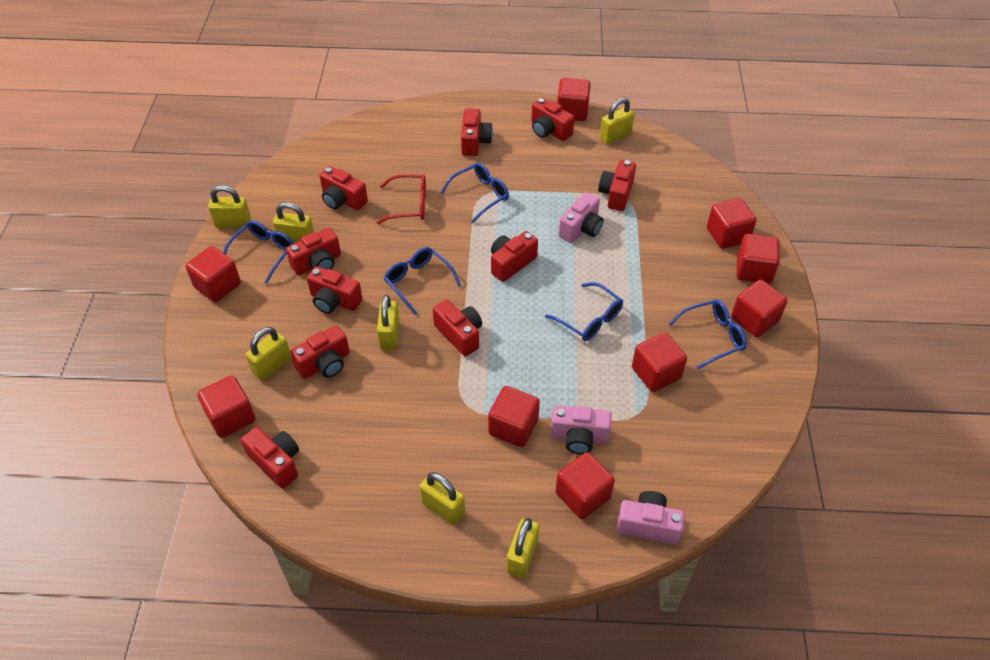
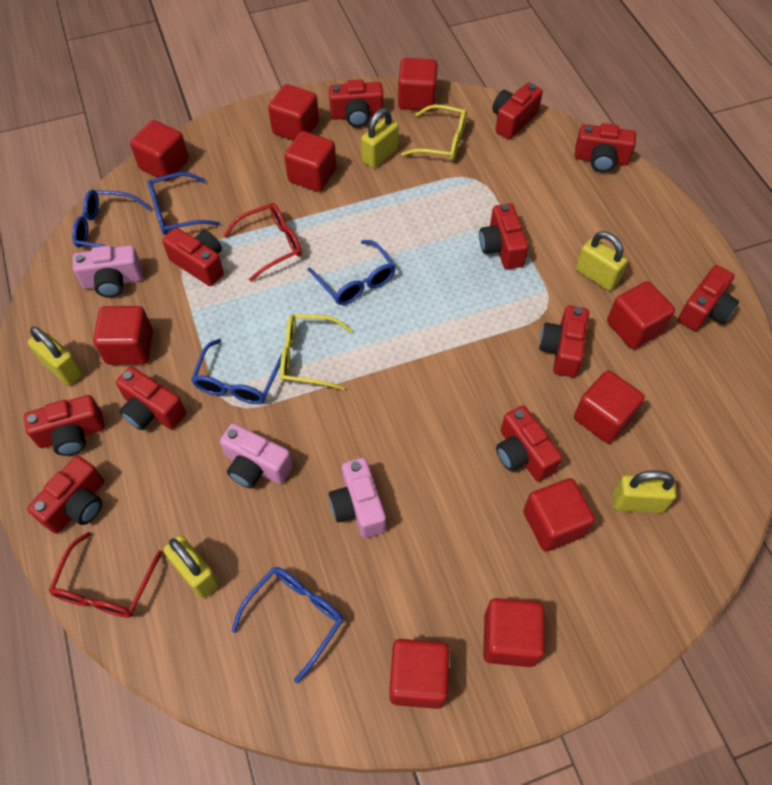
red camera: [241,427,299,488] [286,228,341,275] [290,325,350,379] [307,266,363,314] [320,166,368,210] [433,300,482,356] [461,108,493,156] [491,231,538,282] [531,97,574,141] [598,160,636,211] = 10 -> [24,395,105,456] [27,456,104,534] [116,367,186,430] [162,228,224,286] [329,80,383,127] [479,203,529,269] [492,83,543,139] [496,405,562,482] [539,305,589,377] [575,123,636,172] [678,265,739,331] = 11
red cube: [186,246,241,302] [197,376,256,438] [488,386,540,447] [555,452,615,519] [557,78,591,121] [632,332,687,392] [707,198,757,249] [731,280,787,337] [737,234,780,284] = 9 -> [93,306,153,365] [130,120,189,181] [268,84,319,141] [284,131,337,192] [389,639,450,709] [398,58,438,111] [483,598,545,667] [523,478,595,551] [574,370,644,444] [607,281,675,349] = 10
red glasses: [376,174,426,224] = 1 -> [49,532,162,618] [223,203,302,282] = 2
yellow glasses: none = 0 -> [280,314,353,390] [401,105,467,161] = 2
yellow padlock: [208,185,251,228] [246,327,291,381] [273,202,314,243] [377,295,400,350] [419,472,465,525] [506,518,540,578] [600,98,635,145] = 7 -> [28,326,83,385] [163,535,219,598] [361,108,399,168] [576,231,628,291] [613,470,676,513] = 5

